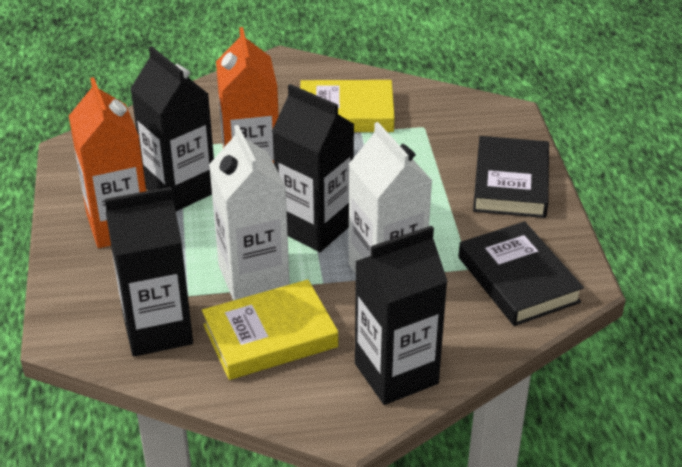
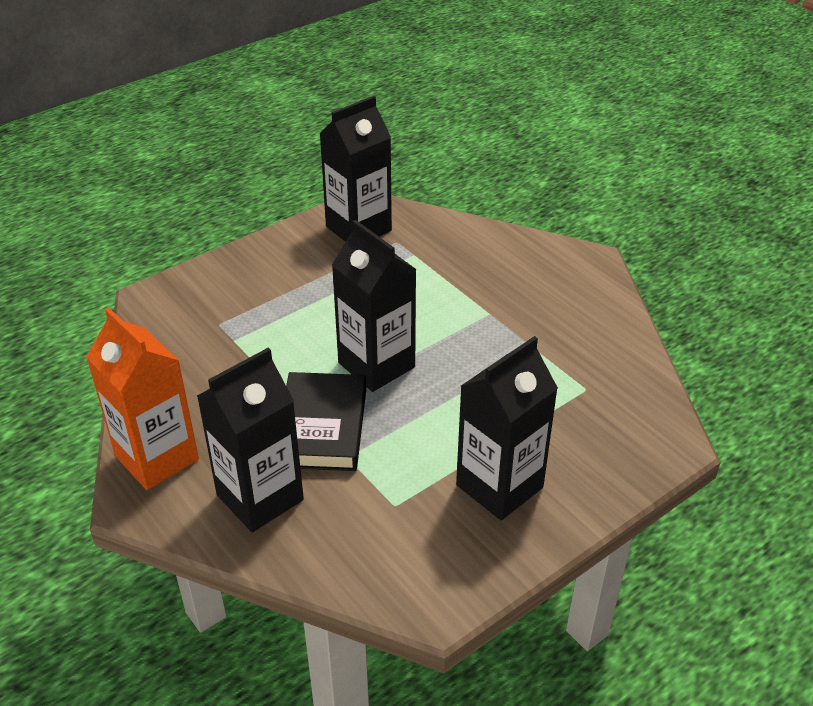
black book: [459,221,584,326] [473,136,549,218] = 2 -> [286,372,366,471] = 1
orange carton: [69,77,146,248] [216,27,279,163] = 2 -> [86,307,199,490] = 1
white carton: [209,125,290,301] [349,122,432,274] = 2 -> none = 0
yellow book: [202,279,338,380] [300,80,395,132] = 2 -> none = 0

